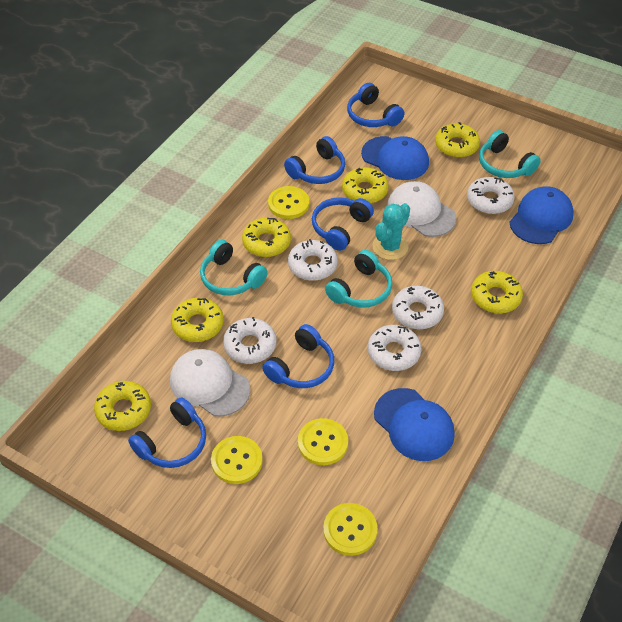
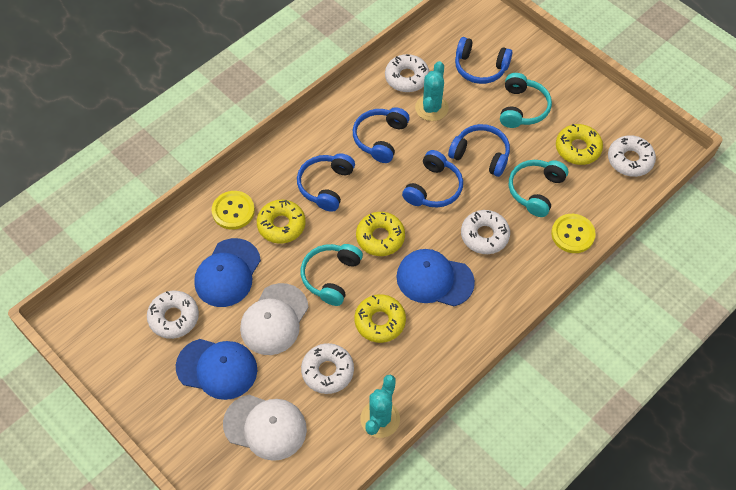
turquoise cactus: [373,203,410,260] = 1 -> [360,375,400,438] [415,61,449,121] = 2
yellow button: [211,436,263,484] [268,186,309,219] [298,418,348,465] [323,503,378,556] = 4 -> [212,191,255,230] [551,214,596,253] = 2
yellow donut: [94,381,151,431] [171,298,224,342] [242,218,291,257] [342,167,389,204] [435,122,480,158] [471,271,523,313] = 6 -> [257,199,306,244] [355,294,406,343] [356,212,405,256] [556,124,603,165] = 4

